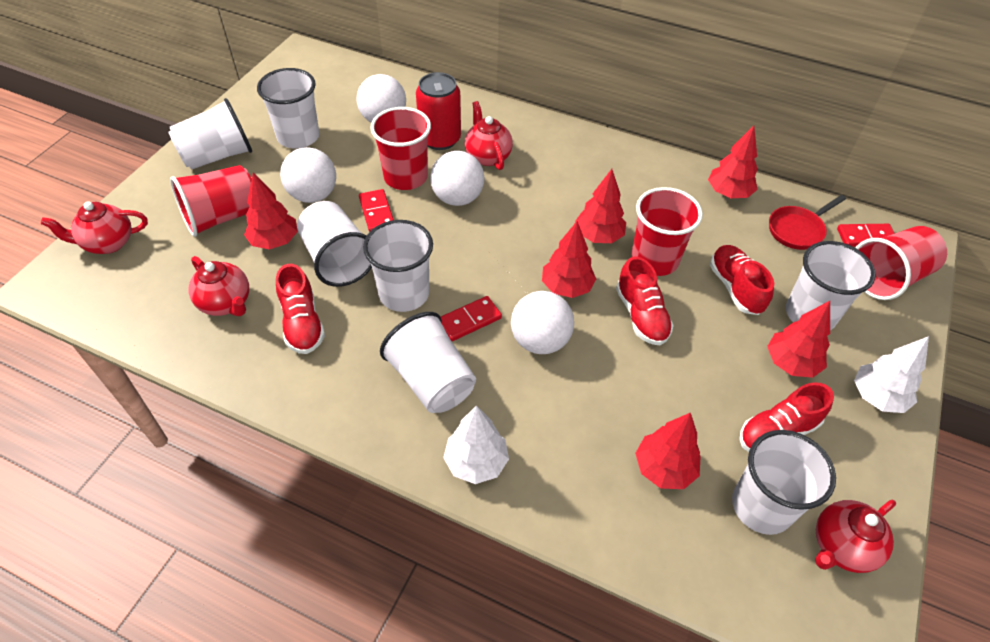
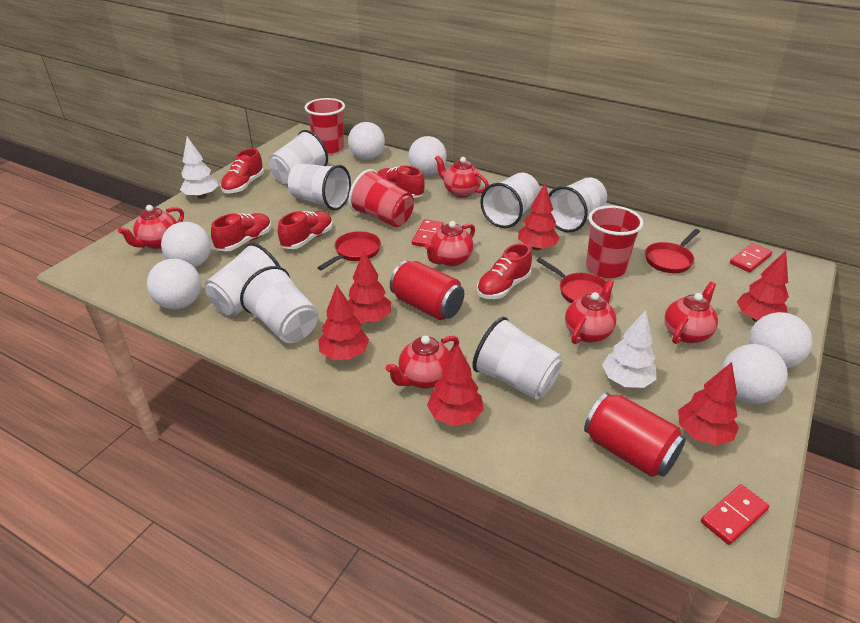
red can: [416,72,461,150] = 1 -> [390,261,464,320] [584,393,686,477] = 2
red cup: [170,165,252,237] [370,107,431,190] [631,187,703,276] [855,226,947,300] = 4 -> [305,98,345,154] [349,169,414,227] [586,205,643,278] = 3
red pan: [769,195,846,250] = 1 -> [317,231,381,270] [536,258,607,303] [645,229,700,273] = 3
red shoe: [276,264,325,354] [616,257,674,345] [710,245,774,315] [739,382,834,452] = 4 -> [211,213,271,251] [220,148,264,194] [278,211,333,249] [378,166,425,198] [477,243,532,299] = 5
red teapot: [41,202,148,254] [189,256,249,316] [465,101,513,170] [815,500,896,573] = 4 -> [118,205,184,249] [386,336,459,389] [424,221,475,267] [435,155,489,198] [565,280,616,344] [664,282,718,344] = 6
white ball: [280,147,336,203] [357,74,406,122] [430,151,485,206] [511,291,574,354] = 4 -> [147,259,201,310] [161,222,211,268] [348,122,385,160] [408,136,447,176] [722,344,788,404] [749,312,813,368] = 6

